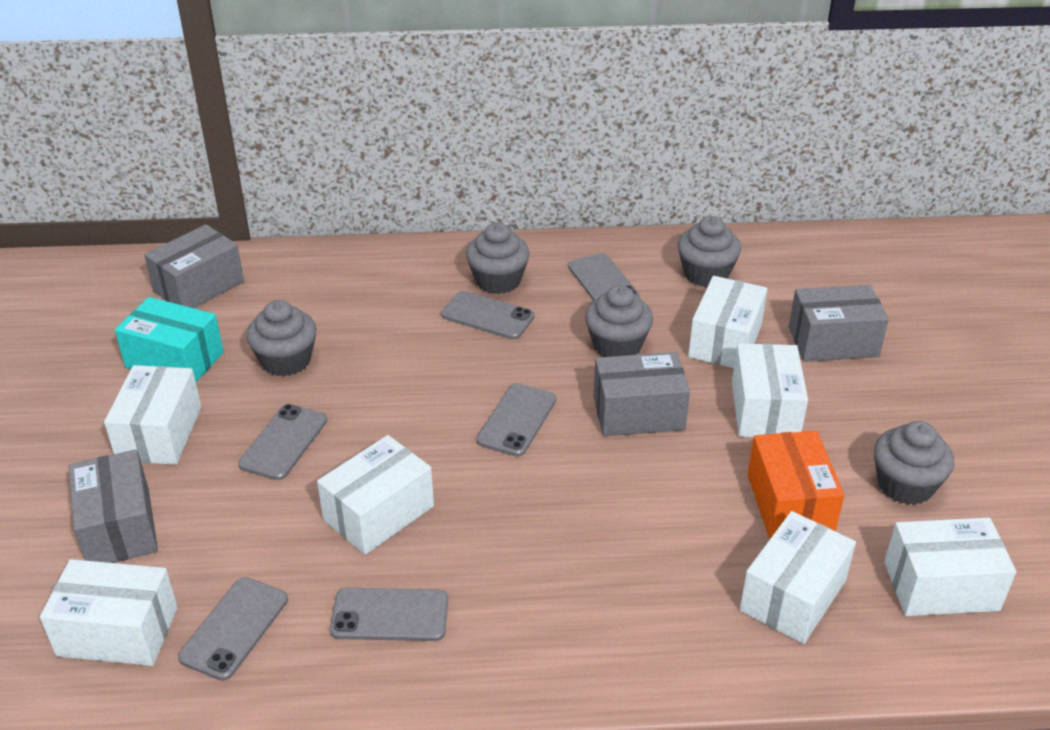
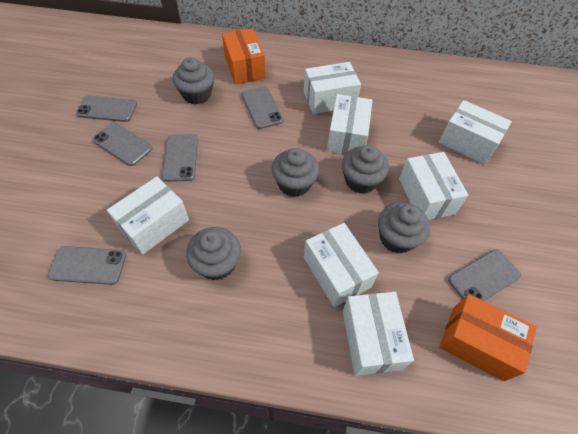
grey box: [68,449,158,563] [144,224,244,308] [594,352,690,436] [789,285,889,362] = 4 -> none = 0
orange box: [747,431,844,539] = 1 -> [222,28,266,84] [439,294,537,381] = 2
turquoise box: [115,297,224,382] = 1 -> none = 0

